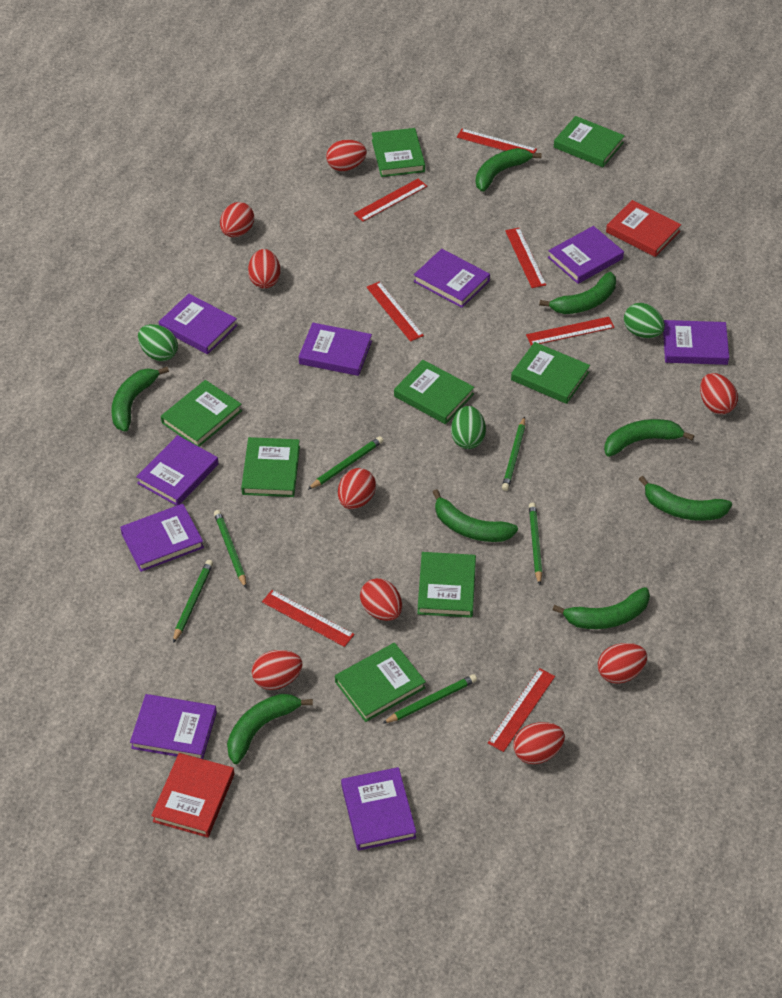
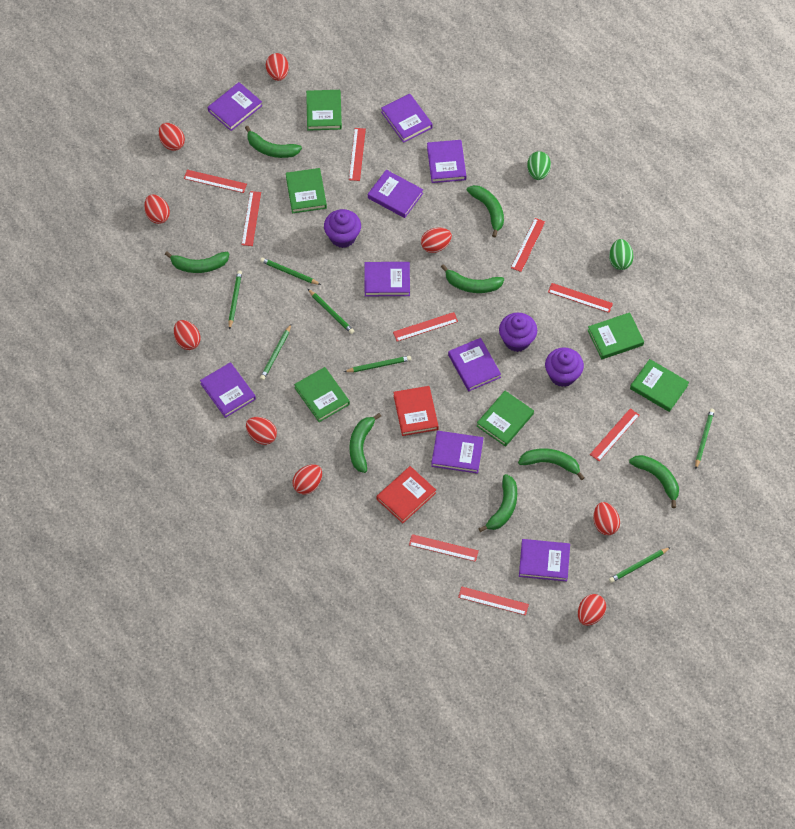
green book: [161,380,242,447] [241,437,300,497] [335,643,426,722] [372,128,425,177] [394,360,474,424] [417,552,476,618] [511,342,590,404] [554,116,625,167] = 8 -> [286,168,327,213] [294,367,350,422] [306,90,342,131] [477,391,534,447] [588,312,644,359] [630,359,689,412] = 6
green egg: [138,324,178,361] [451,406,486,449] [624,303,665,338] = 3 -> [527,151,551,180] [609,239,634,270] = 2
green pencil: [173,560,213,643] [214,510,247,588] [308,436,383,490] [382,674,477,724] [502,416,525,491] [529,503,542,585] = 6 -> [228,270,242,330] [260,257,321,285] [260,324,291,380] [308,289,354,334] [344,356,411,372] [609,547,671,583] [695,408,715,470] = 7
purple cupcake: none = 0 -> [324,209,361,248] [499,313,537,352] [545,347,584,387] = 3
red ruler: [262,590,354,647] [354,178,427,222] [366,281,424,342] [457,129,537,153] [488,668,555,752] [505,228,546,288] [526,317,614,346] = 7 -> [184,170,247,193] [241,191,261,246] [349,128,366,181] [393,312,458,342] [409,534,478,562] [458,586,529,615] [511,218,545,272] [548,283,613,313] [590,408,639,461] = 9

